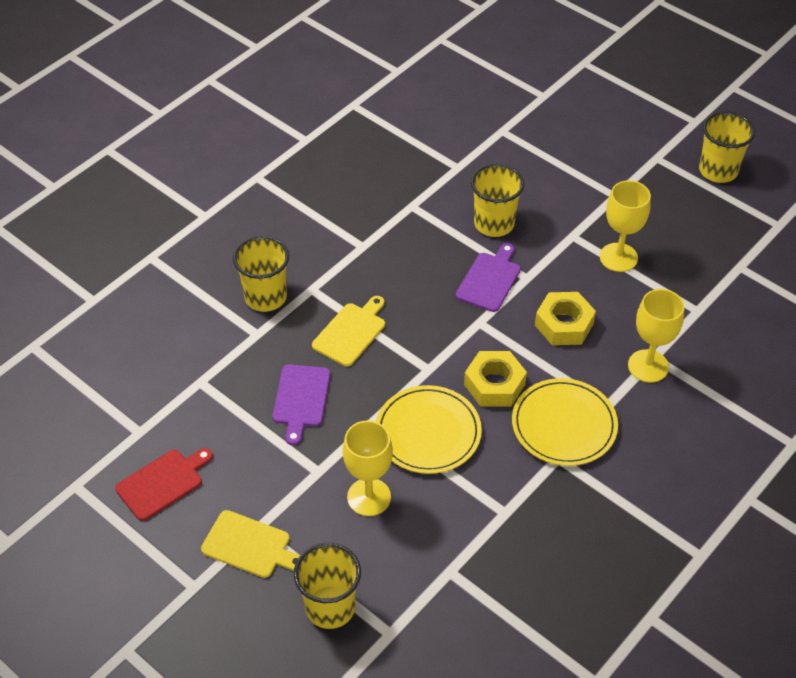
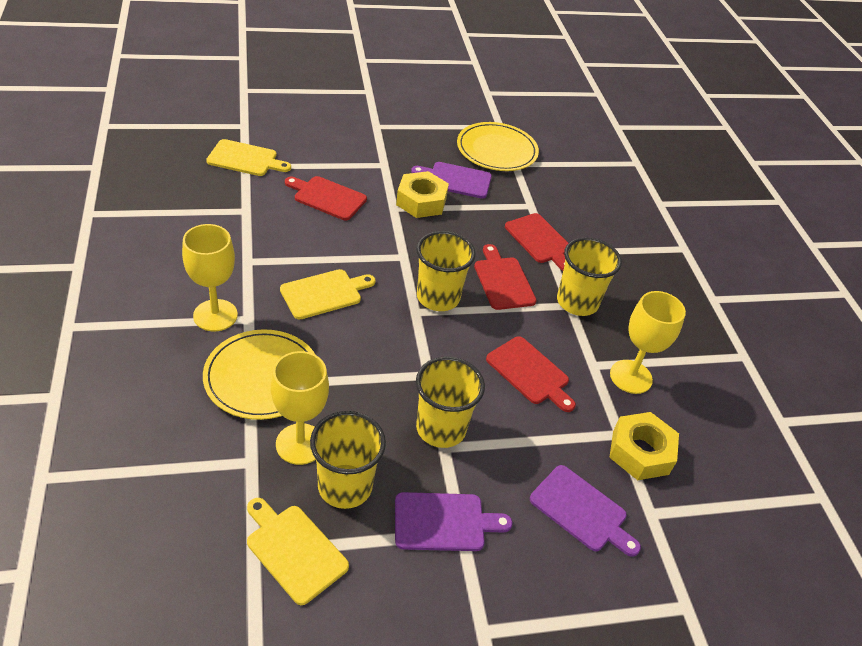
purple cutting board: [272,364,330,445] [456,243,521,312] = 2 -> [395,492,513,551] [411,162,492,199] [530,465,641,557] = 3
red cutting board: [115,448,213,521] = 1 -> [285,176,367,220] [474,244,537,310] [486,336,576,412] [505,213,568,271] = 4
yellow cutting board: [201,510,300,578] [312,296,385,367] = 2 -> [206,139,291,176] [247,498,349,605] [280,269,376,319] = 3

